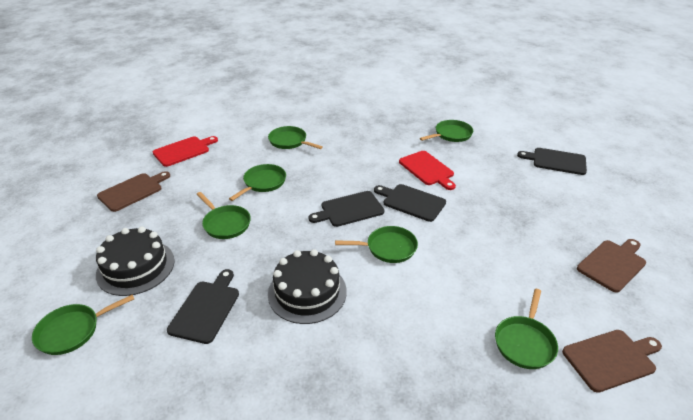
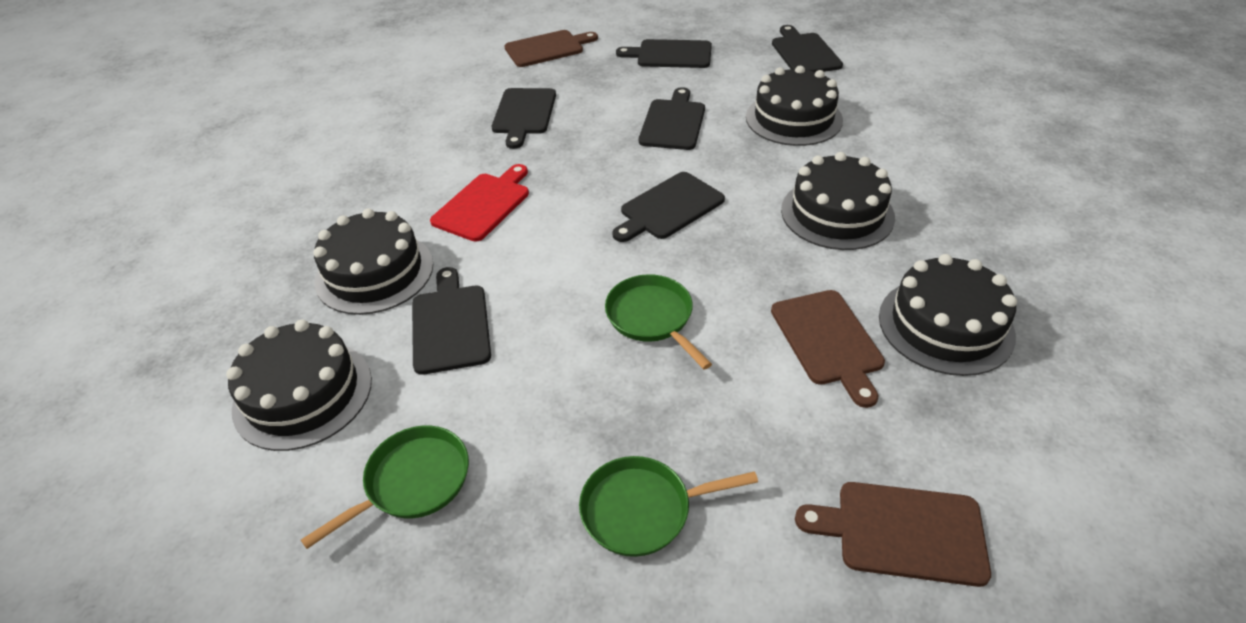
black cake: [96,227,175,296] [268,249,347,324] = 2 -> [226,320,372,451] [314,208,433,315] [746,66,843,146] [781,152,895,250] [879,254,1017,376] = 5
black cutting board: [167,269,239,344] [309,191,384,227] [374,184,446,222] [517,148,587,175] = 4 -> [412,267,491,375] [492,88,556,149] [612,172,725,242] [616,39,712,68] [639,87,705,150] [772,25,843,72] = 6
green pan: [32,295,134,355] [196,192,251,239] [229,164,286,201] [268,126,323,149] [335,226,418,263] [420,120,473,142] [495,289,558,369] = 7 -> [301,426,469,549] [579,456,758,557] [605,274,712,369] = 3
red cutting board: [153,136,218,167] [399,151,456,190] = 2 -> [430,164,529,242] = 1

